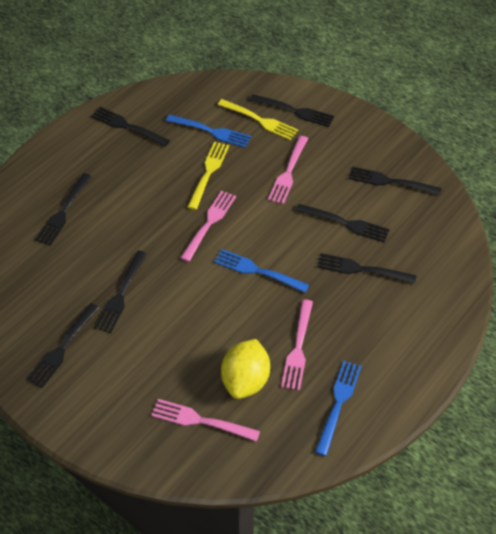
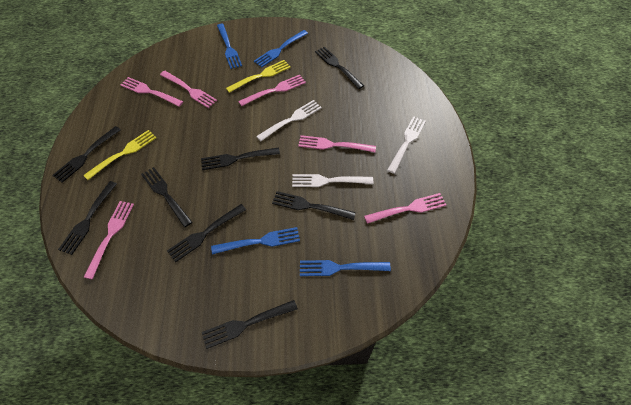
blue fork: [166,115,251,148] [214,249,309,293] [315,361,362,456] = 3 -> [211,227,300,254] [217,24,242,69] [254,30,308,67] [300,260,391,276] = 4
pink fork: [151,399,260,442] [180,190,236,262] [268,136,308,204] [281,300,313,391] = 4 -> [84,201,134,279] [120,77,183,107] [160,71,217,108] [238,75,306,106] [298,135,376,152] [364,193,446,224] = 6
white fork: none = 0 -> [256,100,322,141] [292,174,373,187] [387,116,426,174] = 3
yellow lemon: [221,339,270,399] = 1 -> none = 0

